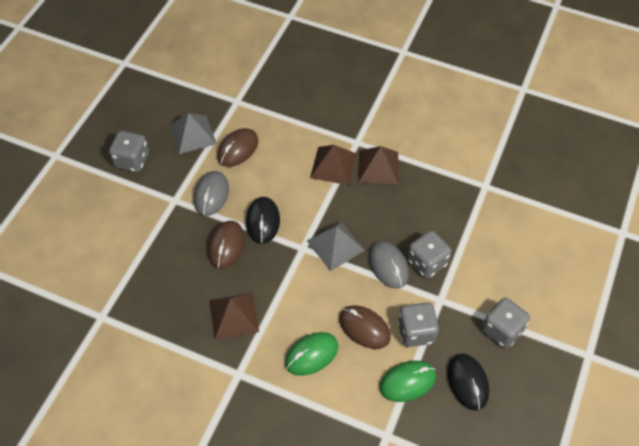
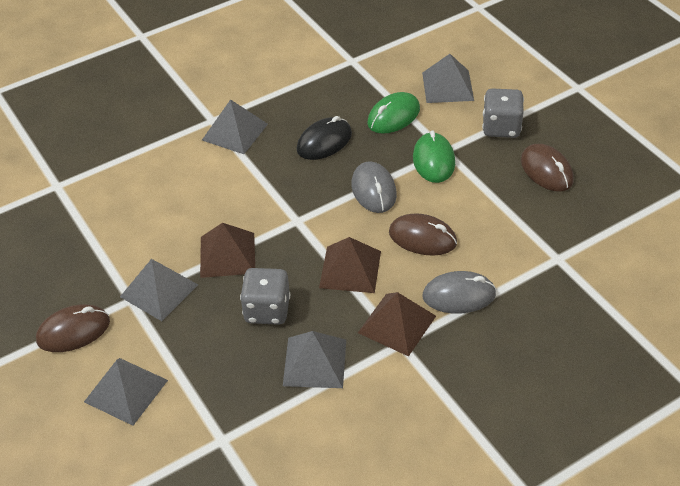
black mouse: [246,197,280,244] [447,354,489,410] = 2 -> [297,116,352,160] = 1
grey dice: [109,130,149,172] [398,302,439,347] [407,230,451,279] [482,298,530,348] = 4 -> [240,268,290,325] [482,88,524,138] = 2
grey pyramid: [170,113,217,154] [307,221,365,271] = 2 -> [84,358,168,426] [120,259,198,321] [202,99,268,154] [283,331,346,388] [422,54,474,103] = 5

